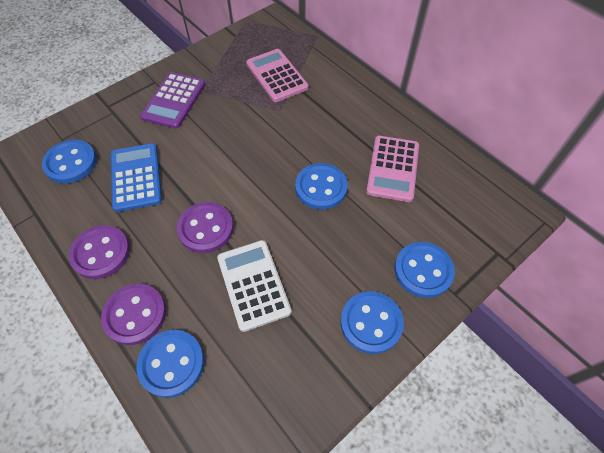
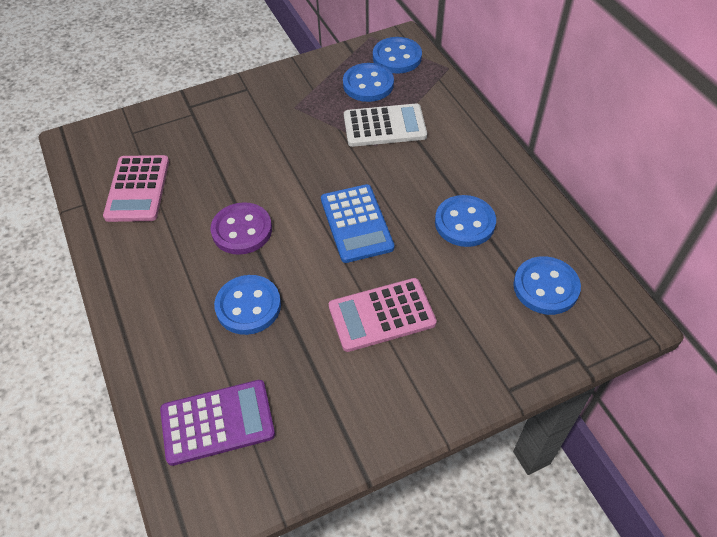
purple button: [69,225,130,279] [101,284,166,345] [177,202,234,253] = 3 -> [211,202,272,255] = 1

